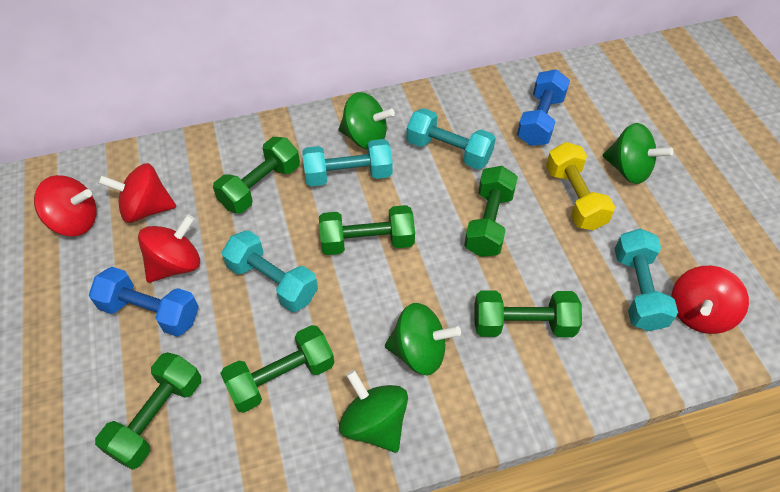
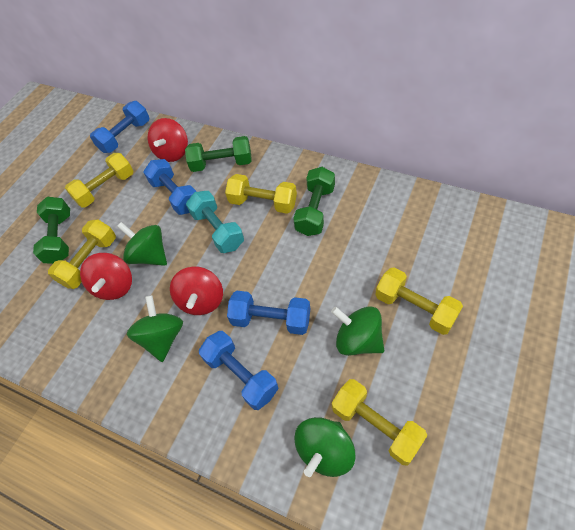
blue dumbbell: [89,267,199,337] [517,69,570,146] = 2 -> [90,101,149,153] [144,159,196,215] [199,331,279,410] [227,291,310,335] = 4
green dumbbell: [95,352,201,470] [213,137,300,213] [220,325,335,413] [319,205,415,255] [464,166,518,257] [474,291,582,337] = 6 -> [33,197,70,264] [185,136,252,172] [293,167,335,236] = 3
red spinning top: [34,175,97,236] [98,163,176,223] [138,214,200,283] [671,266,749,334] = 4 -> [80,253,132,300] [148,118,188,162] [170,266,223,315] = 3
turquoise dumbbell: [222,230,318,312] [302,139,392,186] [406,108,496,169] [614,228,678,331] = 4 -> [186,191,244,253] = 1
yellow dumbbell: [546,142,615,230] = 1 -> [48,219,116,289] [65,153,134,207] [225,174,297,214] [332,379,427,465] [375,267,463,335] = 5

